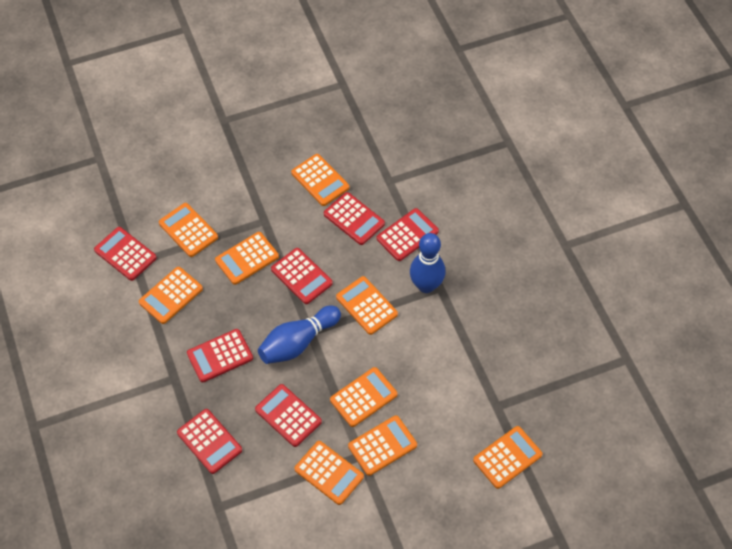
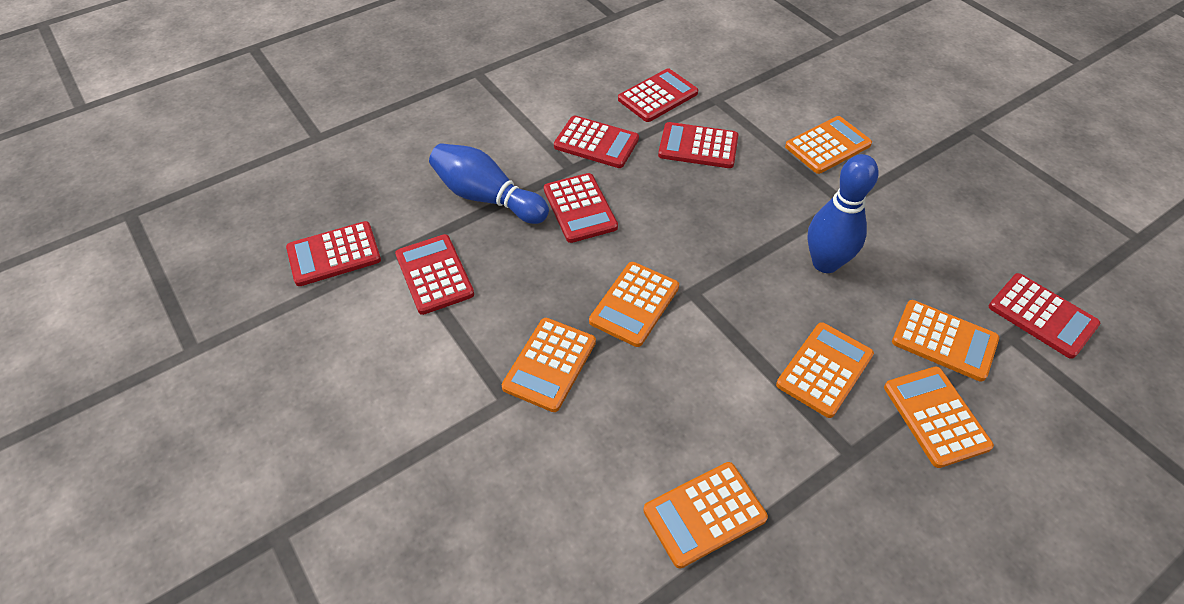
orange calculator: [139,267,203,324] [159,203,218,257] [215,232,279,285] [291,154,349,206] [294,441,364,505] [330,367,398,427] [336,276,398,335] [348,415,417,476] [473,426,543,489] = 9 -> [502,318,596,412] [589,262,679,347] [643,462,768,569] [776,322,874,418] [785,116,872,174] [884,367,994,468] [892,300,999,382] = 7

